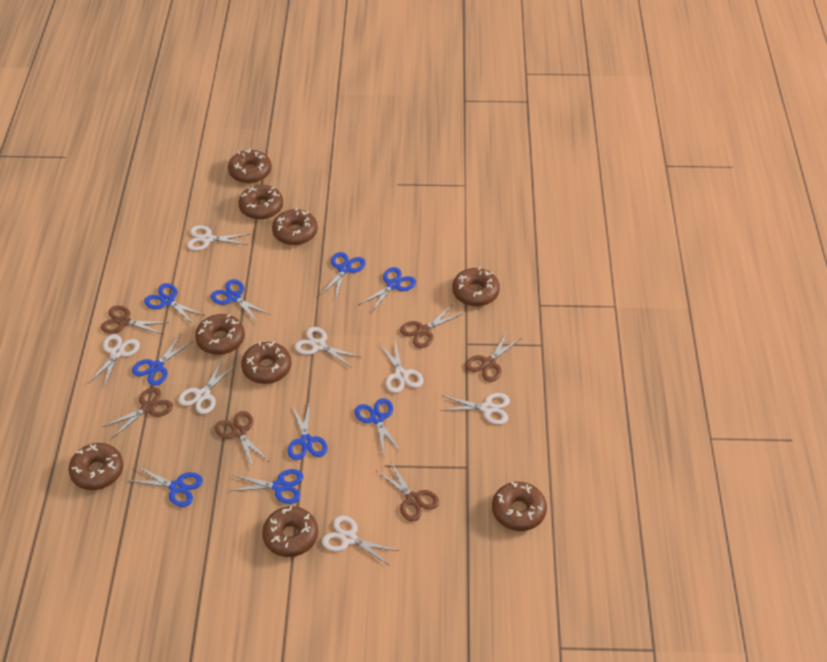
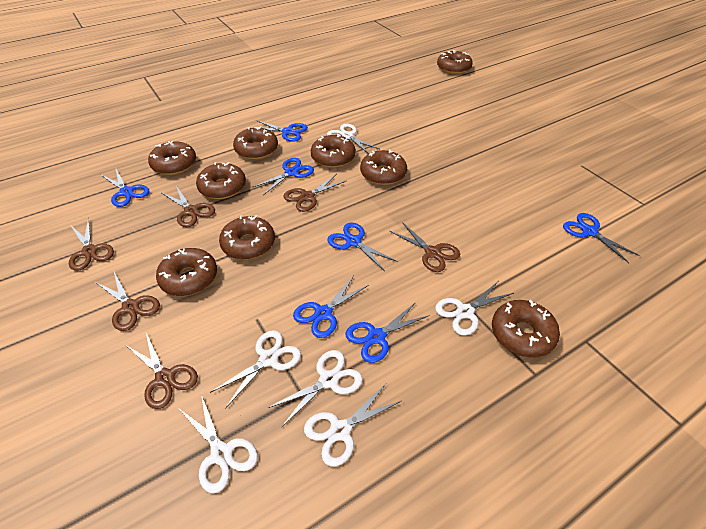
blue scissors: [130,466,203,507] [132,335,193,386] [144,283,206,325] [211,279,269,323] [230,469,303,504] [287,404,328,460] [320,252,366,300] [355,398,401,454] [358,267,416,313] = 9 -> [101,169,150,207] [253,158,314,195] [256,120,308,142] [293,276,369,338] [327,223,398,271] [345,302,430,363] [563,213,640,263] = 7
white scissors: [88,334,140,388] [179,360,236,414] [187,225,250,251] [295,327,362,368] [322,516,398,565] [379,339,424,393] [443,393,510,425] = 7 -> [180,394,258,494] [210,330,301,409] [268,350,363,428] [304,384,401,467] [327,124,379,154] [435,282,514,336] = 6

